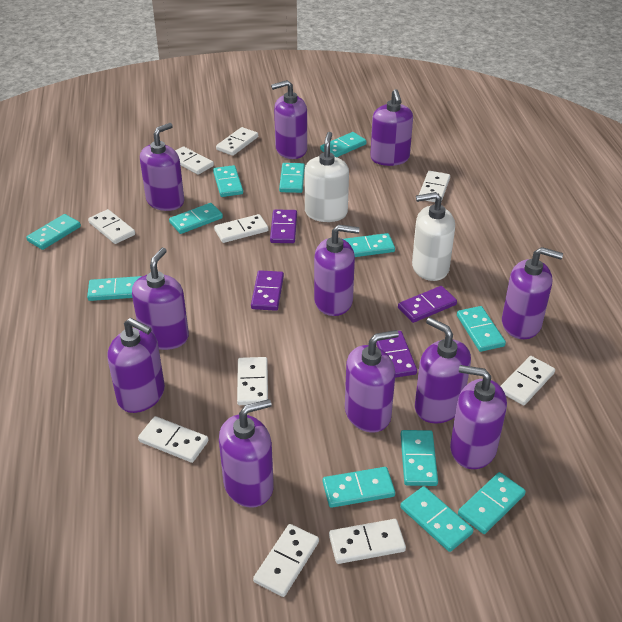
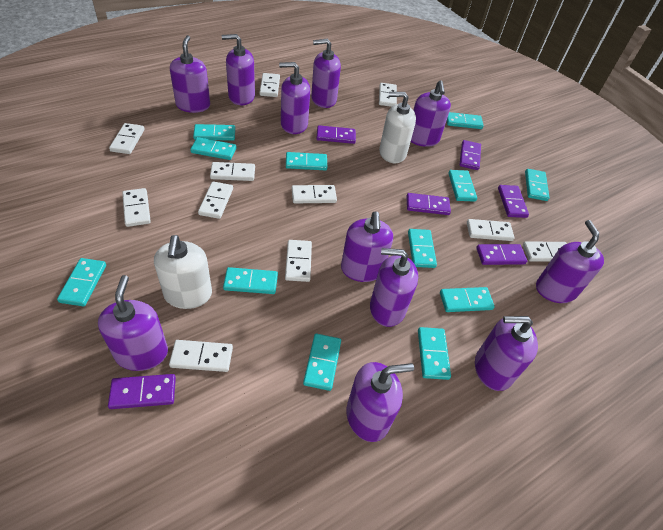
purple domino: [251,270,284,311] [270,209,297,243] [376,331,417,378] [398,286,457,323] = 4 -> [108,374,176,409] [316,125,356,144] [406,193,451,215] [459,140,481,170] [476,244,527,265] [498,185,529,218] = 6
white domino: [88,209,135,244] [138,416,208,463] [175,146,214,175] [214,214,268,243] [216,127,258,156] [237,357,268,405] [253,524,319,597] [329,519,406,564] [419,171,450,202] [501,356,555,405] = 10 -> [109,123,145,154] [122,188,151,227] [169,340,233,372] [198,182,233,219] [210,162,255,181] [259,73,280,97] [285,240,312,282] [292,185,337,203] [379,83,397,107] [467,219,514,241] [523,241,567,262] = 11

